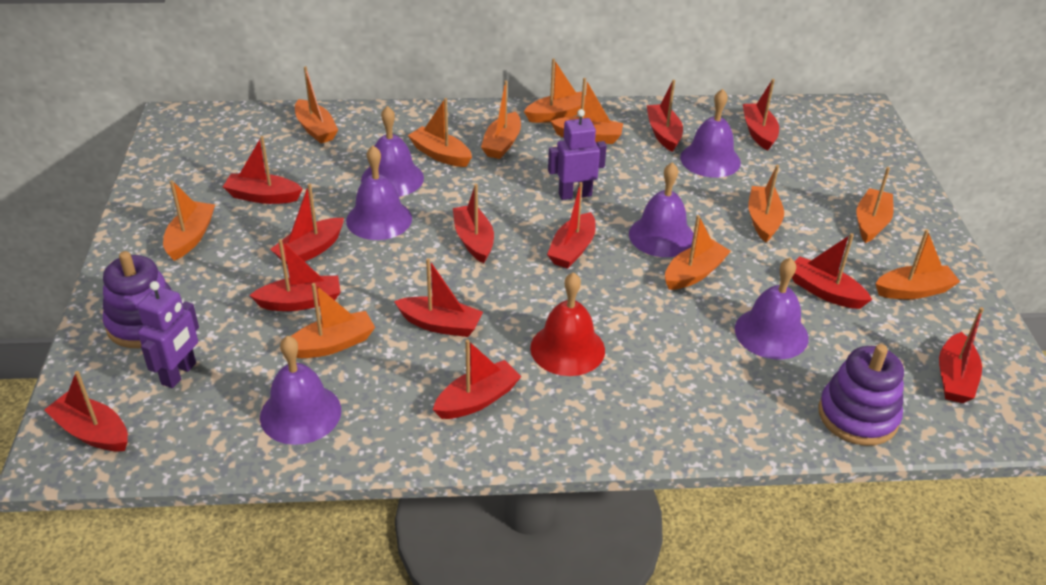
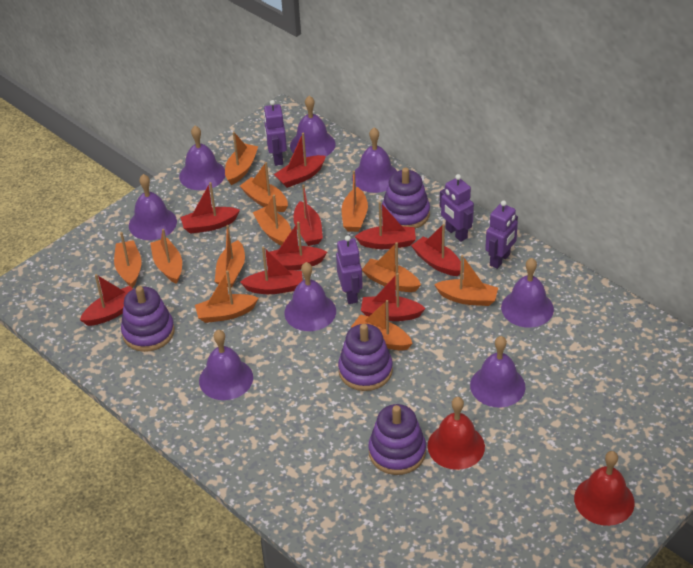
purple bell: [260,335,341,445] [346,146,412,240] [361,106,424,197] [629,162,694,257] [680,89,741,178] [735,257,809,359] = 6 -> [129,174,177,240] [179,126,225,190] [199,330,253,400] [284,262,336,331] [290,96,336,157] [352,128,397,193] [470,336,525,407] [501,258,554,328] = 8
purple robot: [137,281,199,388] [548,109,607,200] = 2 -> [264,100,287,166] [336,235,363,304] [440,174,474,242] [485,200,518,269] = 4
purple stacking toy: [103,251,171,348] [819,344,904,446] = 2 -> [121,286,175,352] [338,324,393,391] [368,404,426,475] [381,167,430,229] = 4
red bell: [530,272,605,376] = 1 -> [427,397,485,470] [574,451,635,526] = 2
red boat: [44,371,128,451] [223,136,303,204] [249,239,341,311] [270,183,344,264] [394,258,483,337] [433,339,521,419] [453,184,494,263] [547,182,596,269] [647,80,683,152] [743,79,779,151] [792,233,872,309] [939,307,984,403] = 12 -> [80,274,133,326] [180,182,240,234] [240,247,303,294] [266,222,327,270] [274,133,326,188] [293,184,323,246] [355,202,416,249] [361,273,426,321] [411,224,461,276] = 9

